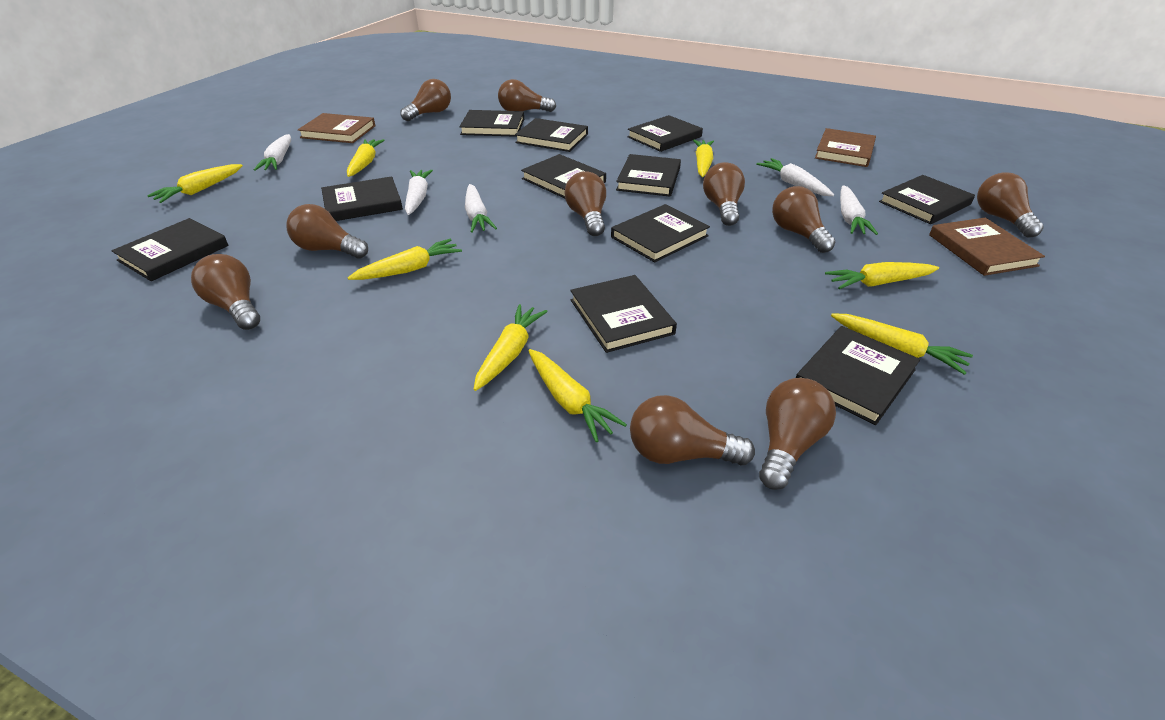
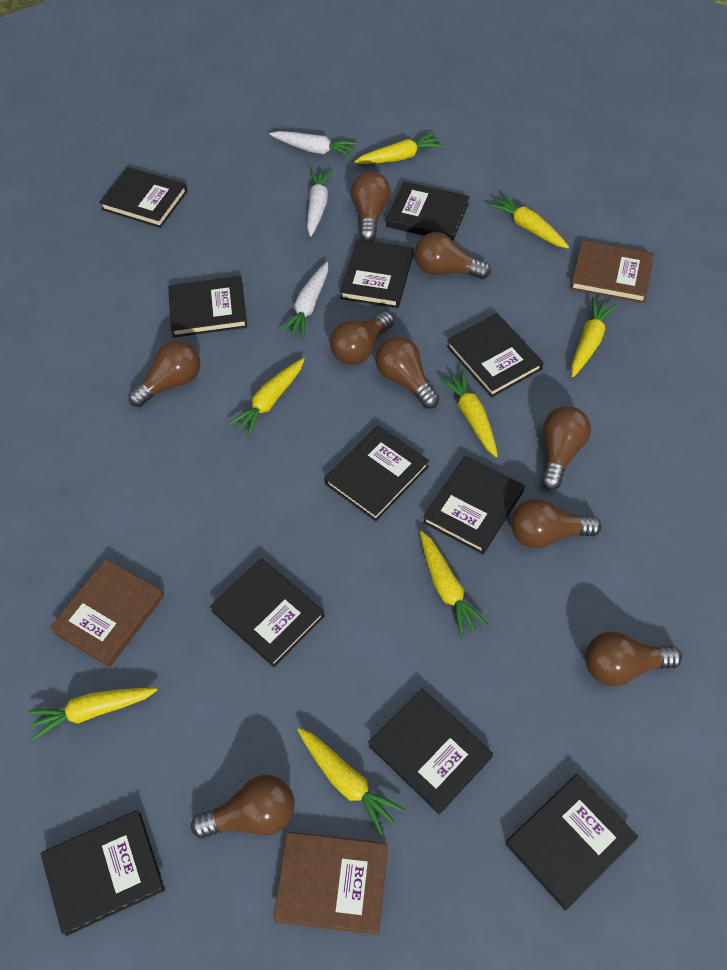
brown light bulb: [191,254,260,330] [287,204,368,259] [400,79,451,121] [498,79,556,112] [564,171,606,236] [630,395,755,466] [703,162,745,226] [759,378,836,490] [772,186,836,253] [977,172,1044,238] = 10 -> [128,340,200,407] [191,775,295,838] [330,311,394,365] [351,171,391,241] [375,336,439,409] [415,232,491,279] [511,498,601,548] [541,406,591,490] [585,631,682,686] = 9
white carrot: [254,134,291,171] [405,169,433,215] [465,184,497,233] [756,158,834,196] [840,185,878,235] = 5 -> [270,131,358,158] [280,262,328,339] [307,168,333,237] = 3

